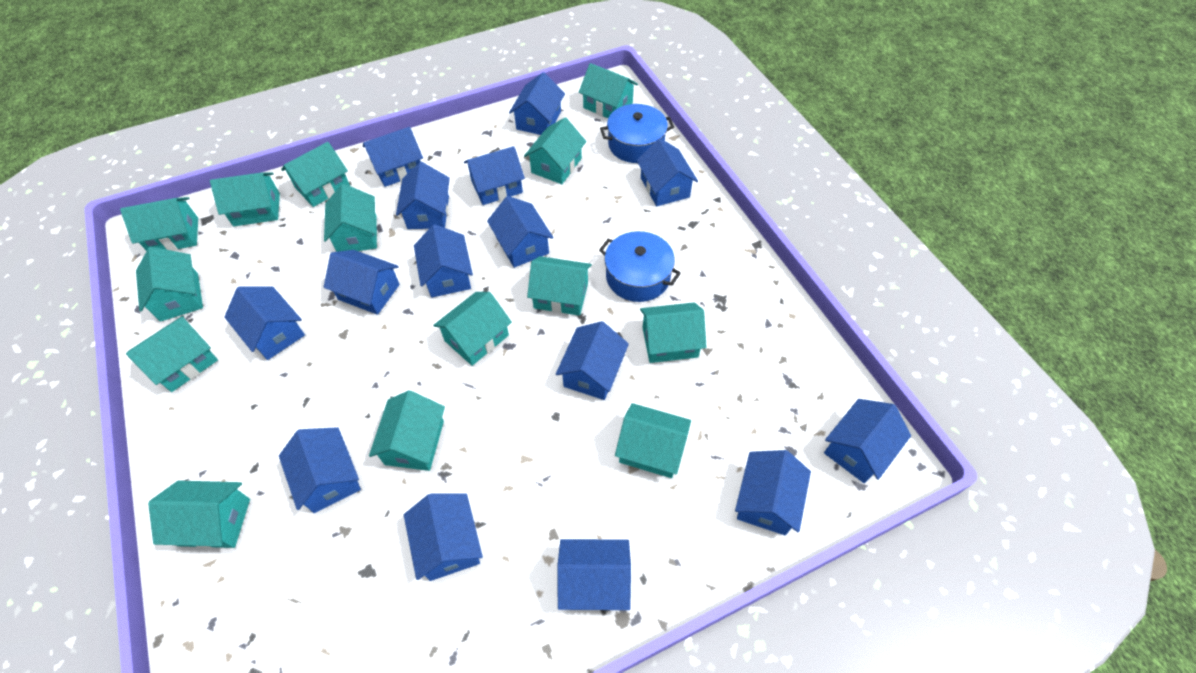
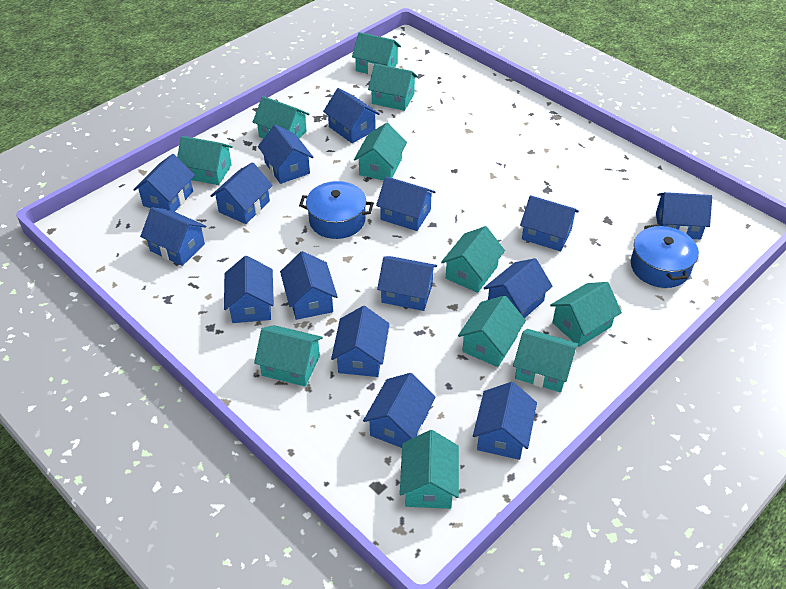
turquoise house: [120,197,198,251] [126,316,218,392] [136,247,203,322] [148,481,250,548] [210,172,280,227] [281,142,350,207] [324,184,377,252] [369,390,445,471] [433,292,512,366] [524,117,586,184] [527,256,592,316] [579,63,638,118] [615,403,691,478] [640,302,707,363] = 14 -> [177,136,233,185] [253,96,309,139] [254,325,323,387] [352,32,401,75] [354,123,407,180] [368,64,418,111] [400,430,459,509] [441,226,505,293] [458,295,526,367] [513,329,579,392] [550,282,622,347] = 11

